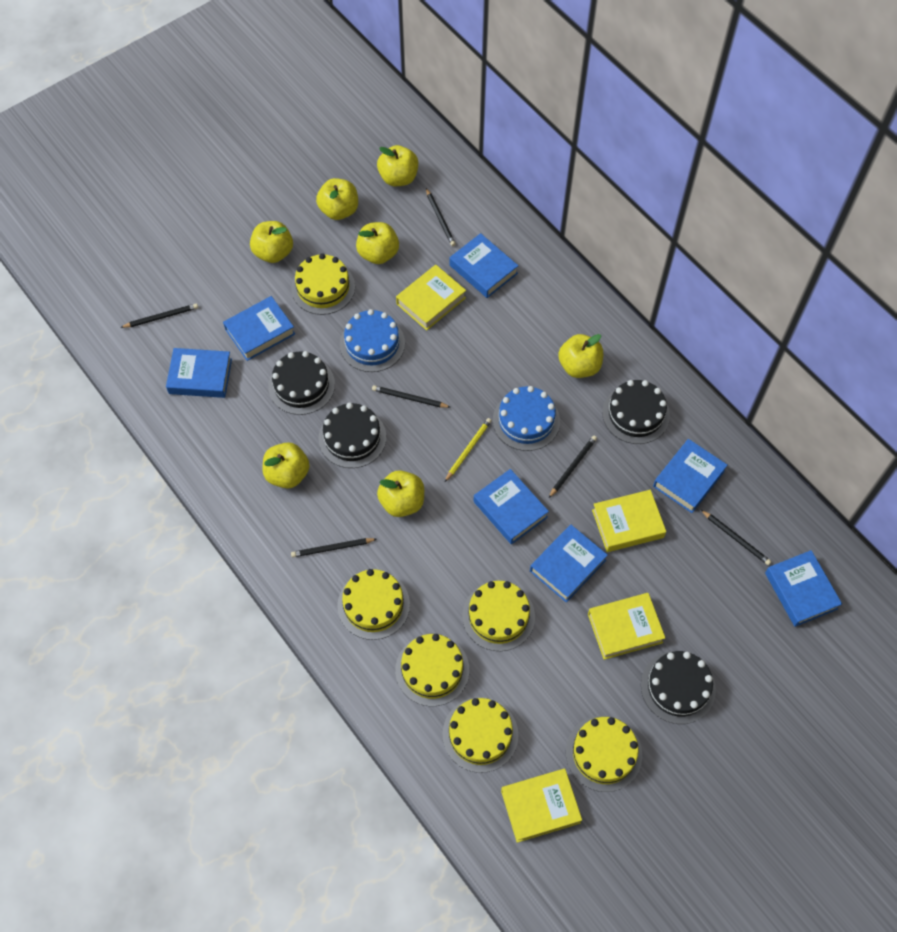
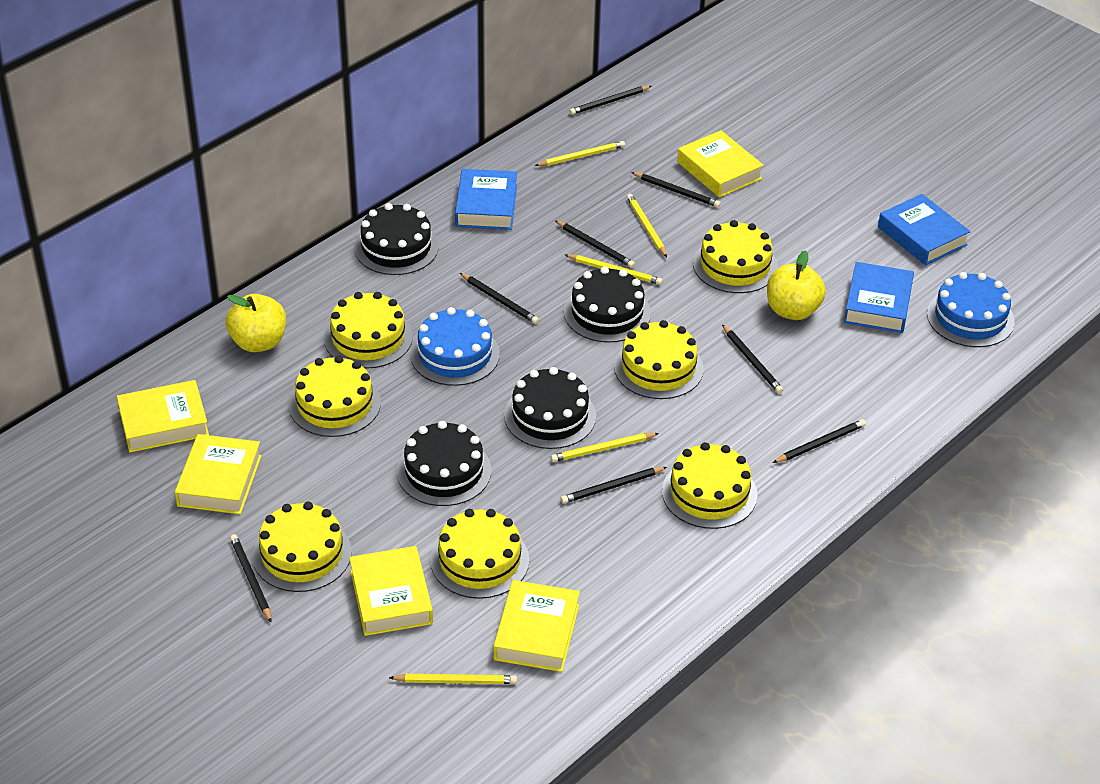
black pencil: [120,303,198,328] [291,538,377,557] [372,385,450,408] [426,188,456,246] [549,435,597,498] [700,509,772,565] = 6 -> [230,534,272,623] [460,273,539,324] [556,221,635,268] [561,467,667,504] [569,86,651,115] [631,172,721,208] [722,325,783,393] [772,419,866,463] = 8
blue book: [166,348,232,398] [223,296,295,361] [450,233,518,298] [473,469,549,545] [530,525,608,602] [653,439,727,513] [765,550,842,627] = 7 -> [455,169,517,230] [844,262,914,333] [878,194,970,265] = 3
yellow apple: [250,221,293,263] [262,442,310,489] [316,178,358,220] [356,222,399,264] [377,145,418,186] [377,470,424,517] [558,334,603,378] = 7 -> [226,294,286,352] [767,250,826,320] = 2
yellow book: [396,265,466,330] [501,769,582,843] [588,593,665,660] [592,490,666,552] = 4 -> [117,380,209,453] [175,434,262,514] [349,546,433,636] [493,580,580,672] [677,130,764,198] = 5
yellow cake: [291,253,355,315] [337,569,410,640] [395,634,469,706] [442,697,518,773] [462,581,535,651] [566,716,642,792] = 6 -> [252,502,352,592] [289,355,381,437] [324,292,413,369] [430,509,529,599] [614,320,704,399] [662,442,757,529] [693,220,778,293] = 7
yellow pencil: [445,418,492,482] = 1 -> [389,674,517,684] [534,141,625,166] [551,433,659,462] [565,254,663,285] [627,194,667,257] = 5

